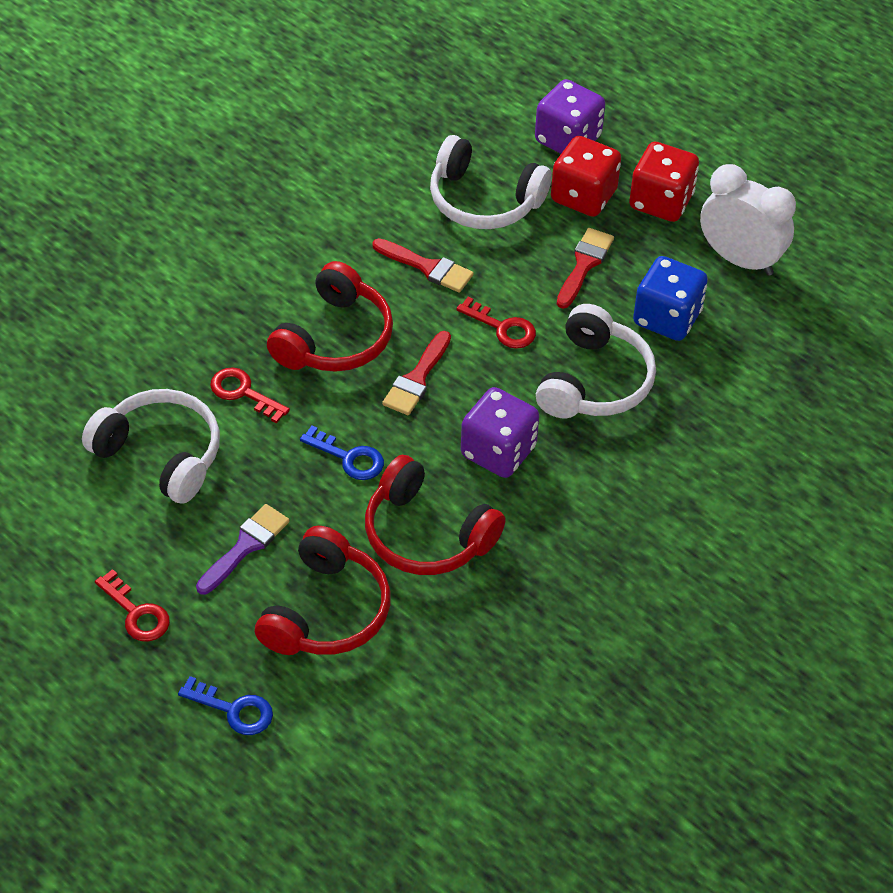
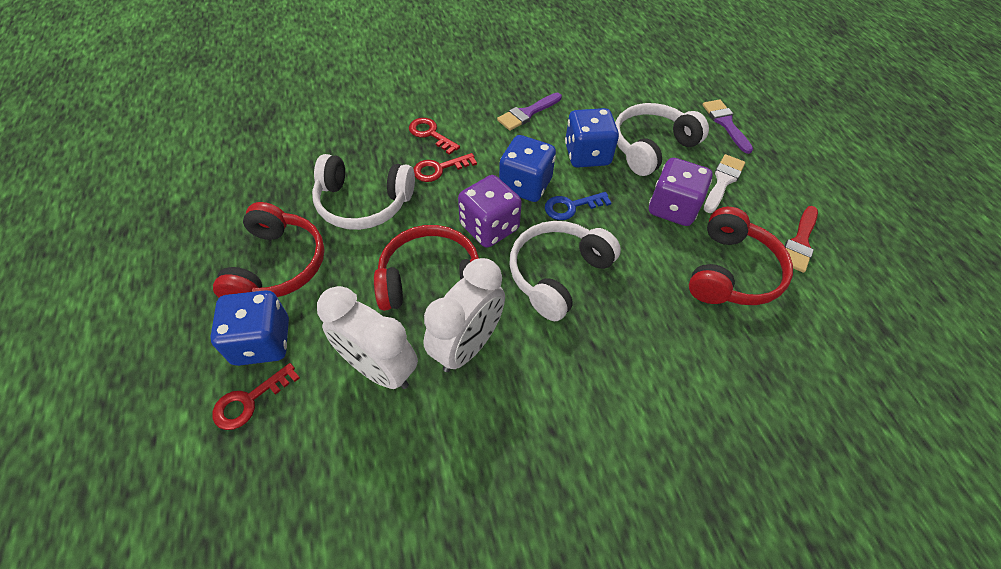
blue dice: [633,256,708,341] = 1 -> [210,290,289,366] [499,135,556,202] [565,108,619,168] = 3
blue key: [178,676,273,735] [300,426,384,480] = 2 -> [545,192,611,220] = 1
purple brush: [196,504,290,595] = 1 -> [497,93,562,131] [702,99,753,154] = 2
red brush: [372,238,474,293] [382,331,451,415] [557,228,614,309] = 3 -> [785,206,818,273] = 1
red dice: [551,136,621,217] [629,142,699,222] = 2 -> none = 0
white brush: none = 0 -> [704,154,745,213] = 1
white clock: [700,164,796,276] = 1 -> [317,286,418,389] [423,258,505,372] = 2

